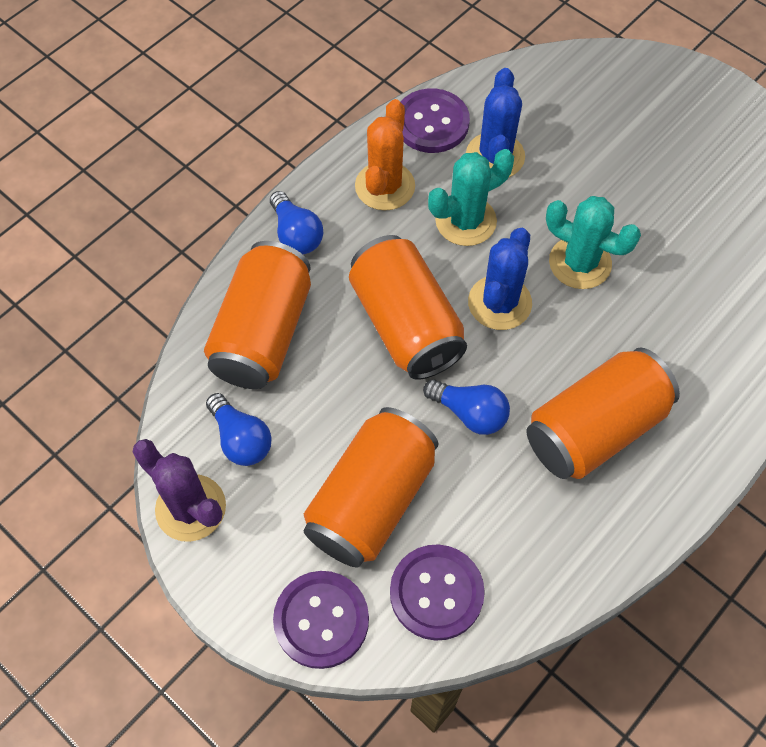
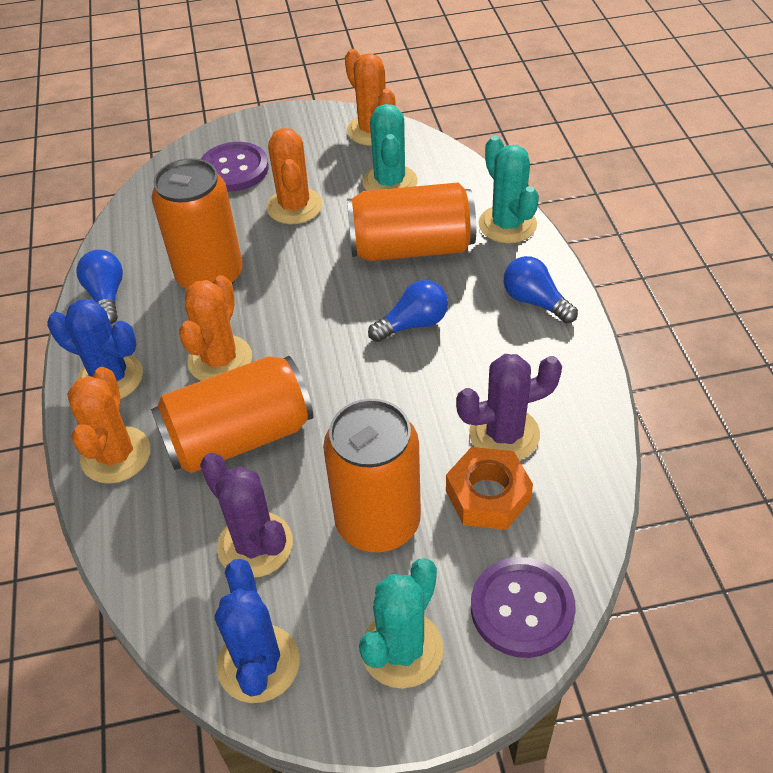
orange cactus: [355,99,415,211] = 1 -> [67,367,151,484] [179,275,252,381] [266,128,322,224] [345,49,395,146] = 4
orange nut: none = 0 -> [446,447,533,530] = 1
purple button: [273,571,369,669] [390,544,485,641] [401,88,470,153] = 3 -> [201,142,269,192] [471,557,576,658] = 2
purple cactus: [133,439,226,542] = 1 -> [200,453,293,578] [456,354,562,460] = 2
turquoise cactus: [428,149,514,246] [546,196,641,289] = 2 -> [359,558,444,688] [362,104,418,191] [479,136,539,243] = 3

